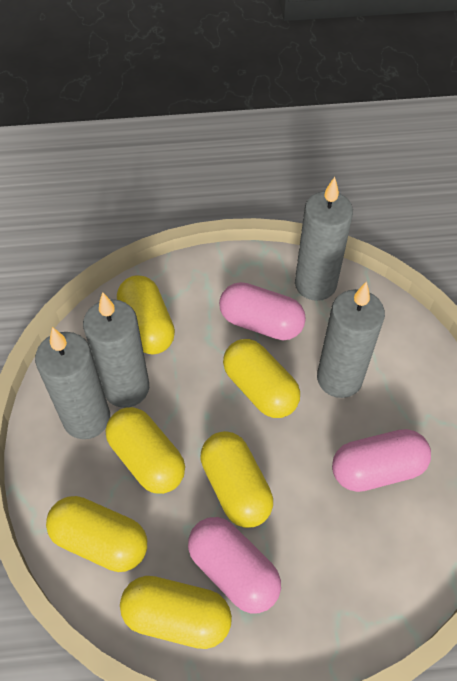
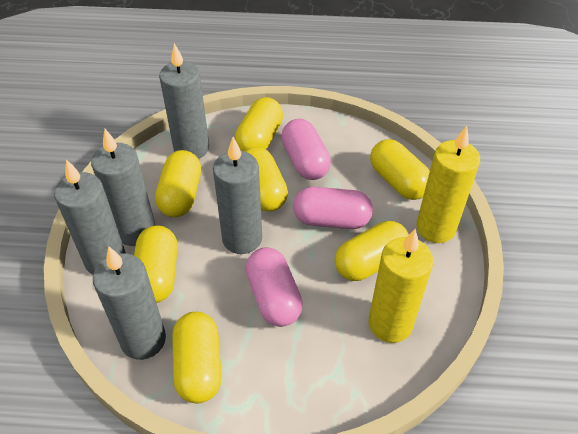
grey candle: [35,327,110,439] [83,292,149,408] [295,177,353,301] [317,281,385,398] = 4 -> [54,159,126,275] [91,129,155,246] [93,246,166,360] [159,43,209,159] [213,137,262,254] = 5
yellow candle: none = 0 -> [369,229,433,343] [416,126,480,243] = 2
yellow capsule: [46,496,147,572] [106,407,185,494] [117,275,175,354] [120,576,232,649] [200,431,273,528] [223,339,300,418] = 6 -> [134,225,178,303] [155,150,201,217] [172,312,222,403] [235,97,283,151] [244,147,288,211] [335,221,409,281] [370,139,430,200] = 7

